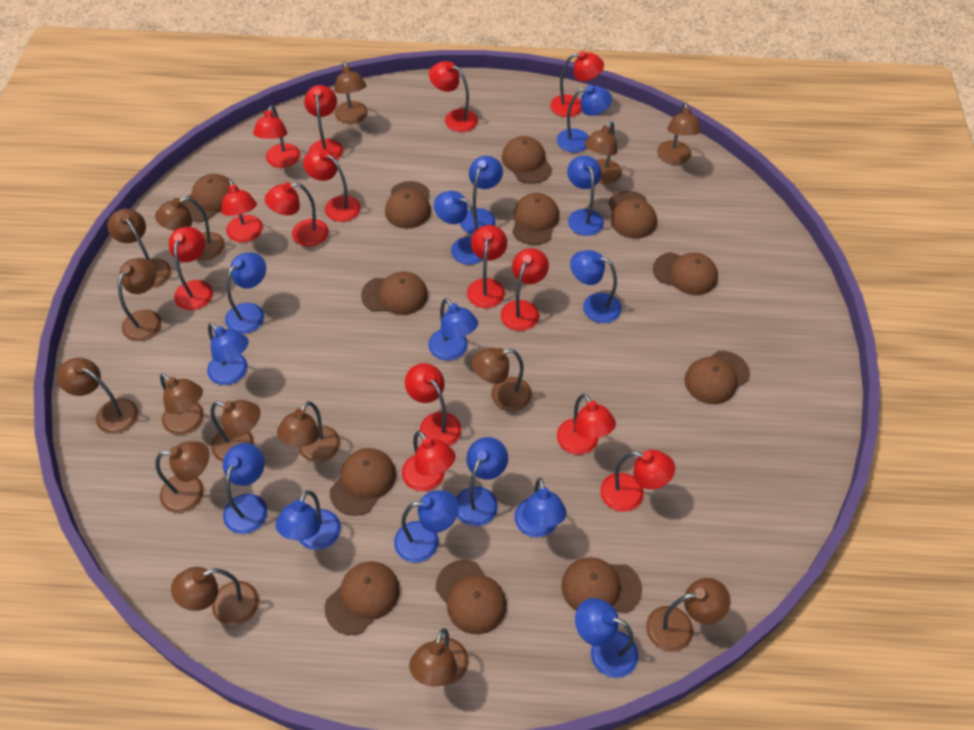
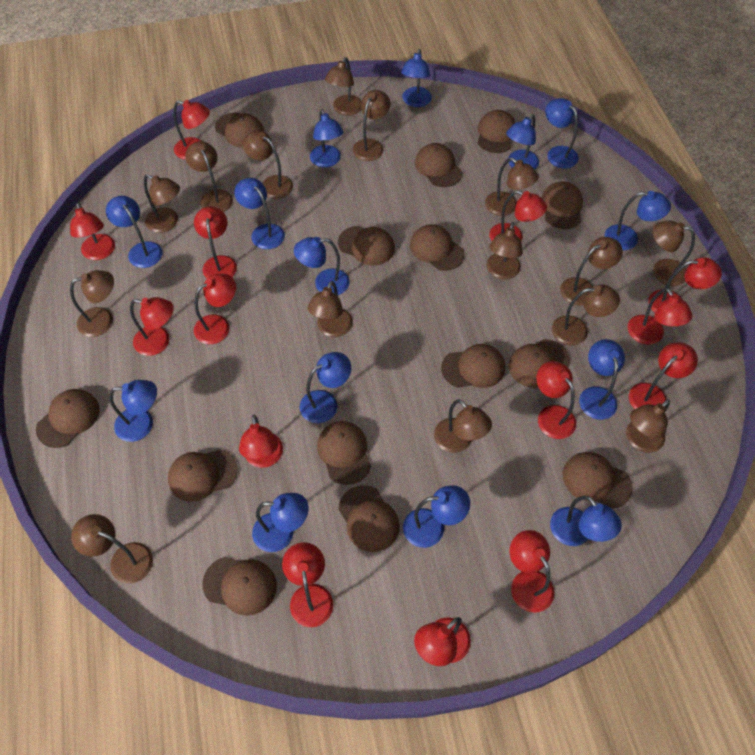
brown cap: [182,174,234,222] [325,561,400,635] [330,448,396,516] [361,271,428,315] [385,181,431,229] [436,560,507,634] [502,136,552,184] [512,193,559,245] [561,557,642,613] [608,191,657,239] [653,252,718,295] [684,351,750,404] = 12 -> [36,389,100,448] [168,449,238,502] [202,557,277,616] [215,113,264,147] [317,421,371,485] [338,226,395,266] [338,485,400,552] [410,224,465,271] [415,143,462,187] [441,344,505,388] [478,110,516,153] [509,339,570,388] [541,181,583,229] [563,452,633,509] = 14

